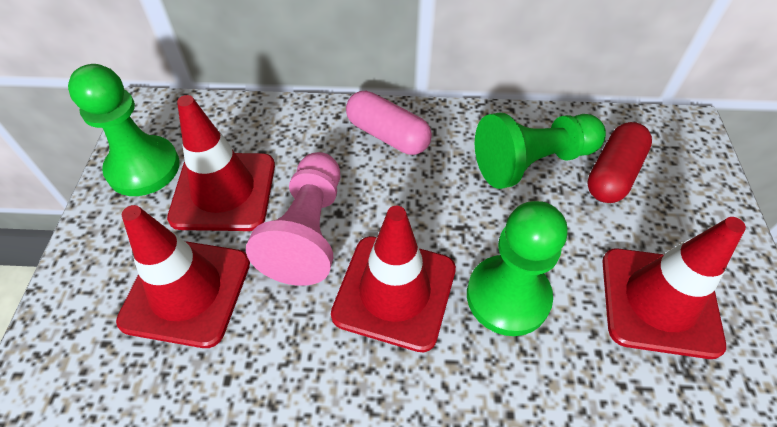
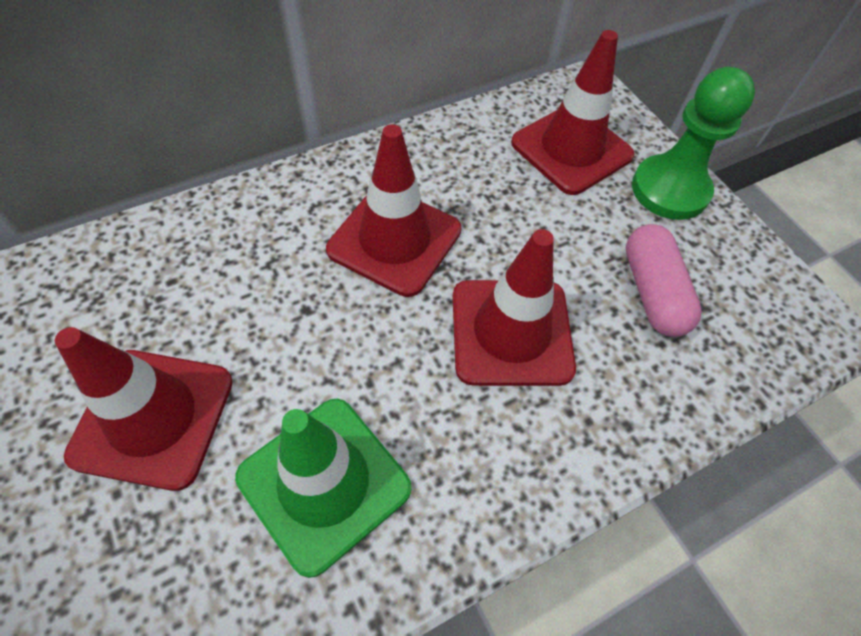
green pawn: [68,64,180,196] [467,201,567,336] [475,113,606,189] = 3 -> [632,67,755,220] = 1
green traffic cone: none = 0 -> [235,399,411,578] = 1
pink pawn: [246,152,340,286] = 1 -> none = 0
red capsule: [587,122,652,203] = 1 -> none = 0

